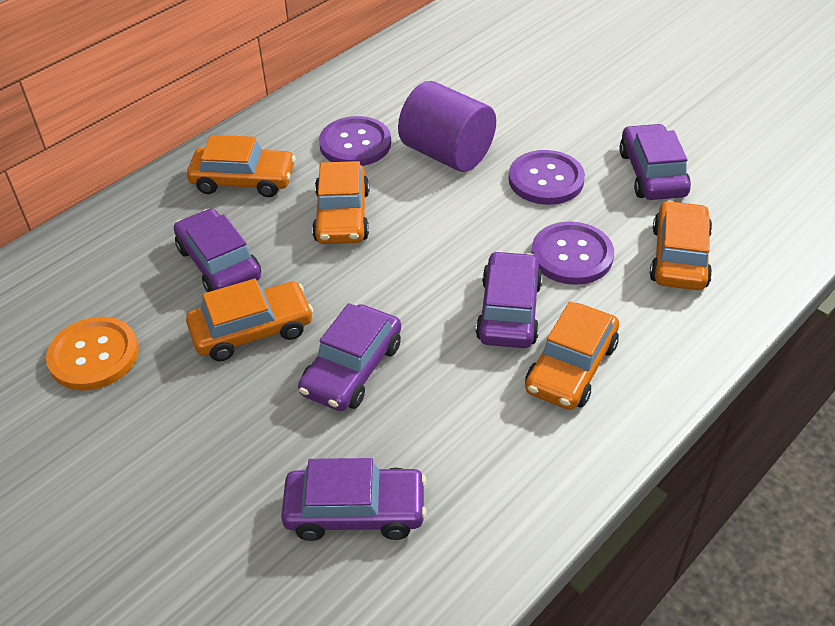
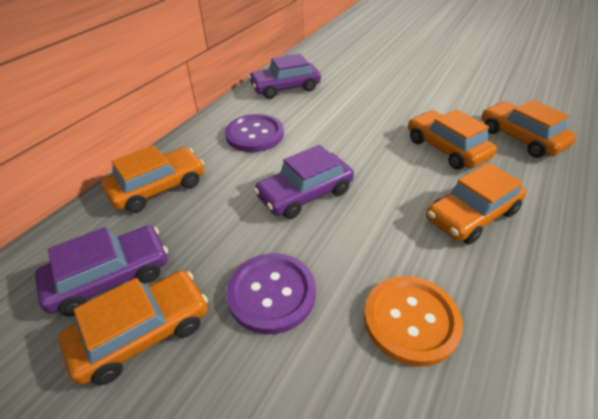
purple button: [319,116,391,166] [509,150,585,205] [531,221,614,285] = 3 -> [225,114,284,152] [226,253,316,334] = 2
purple car: [174,209,261,292] [281,458,427,541] [298,303,401,411] [476,251,543,348] [619,124,691,200] = 5 -> [35,225,168,316] [248,54,321,99] [254,145,354,219] = 3
purple cylinder: [398,81,496,172] = 1 -> none = 0

